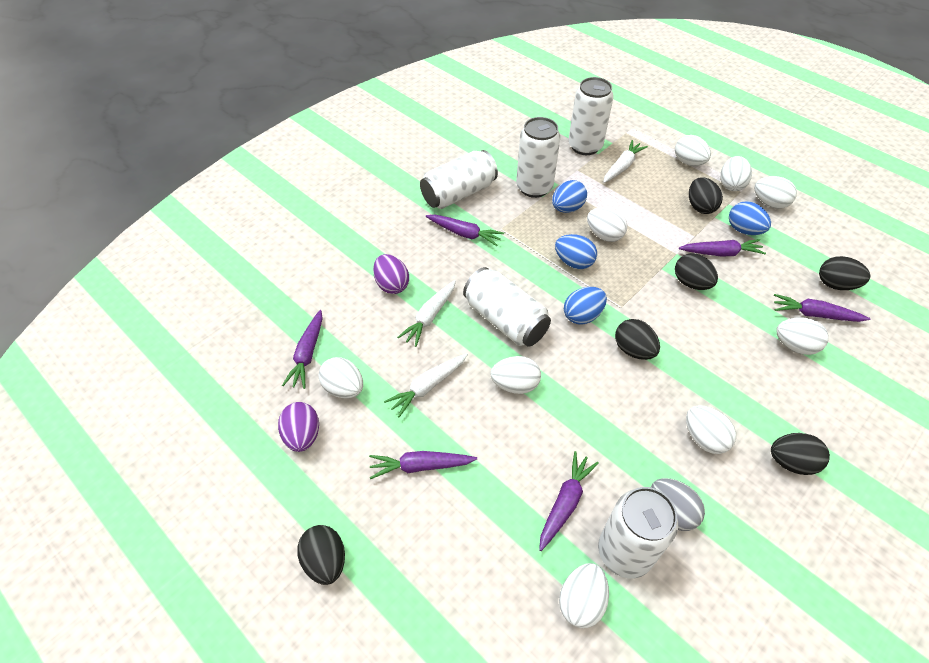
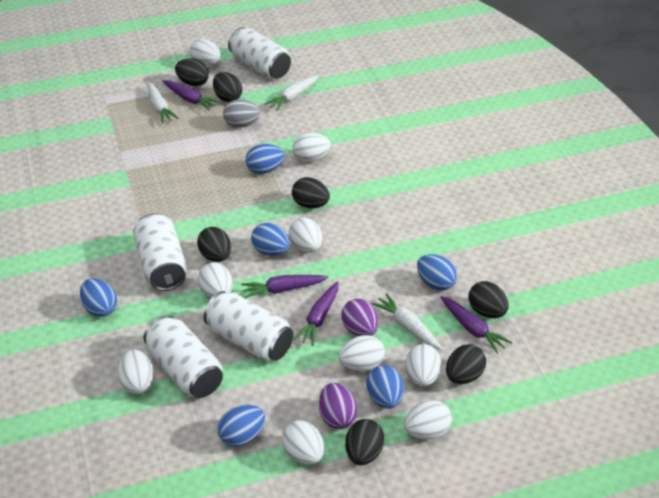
black egg: [297,525,345,585] [615,319,660,360] [675,253,718,290] [689,177,723,214] [771,433,830,475] [819,256,870,290] = 6 -> [175,59,209,86] [197,227,231,262] [213,72,242,102] [292,177,330,208] [345,419,384,465] [446,344,486,384] [469,281,509,318] = 7
blue egg: [552,180,587,213] [555,234,597,269] [564,287,607,324] [729,201,771,235] = 4 -> [80,278,117,317] [218,405,265,447] [245,144,284,174] [251,223,290,256] [366,365,404,409] [417,254,457,291] = 6
purple carrot: [282,310,323,389] [369,451,477,479] [426,215,504,246] [539,451,599,551] [679,239,766,257] [774,294,870,322] = 6 -> [162,80,220,110] [241,275,328,299] [293,281,338,346] [440,296,512,354] = 4
white can: [420,150,498,209] [463,267,551,347] [516,117,560,198] [568,77,614,155] [598,487,678,579] = 5 -> [133,213,187,291] [144,315,223,398] [204,291,293,362] [228,27,291,79] = 4

